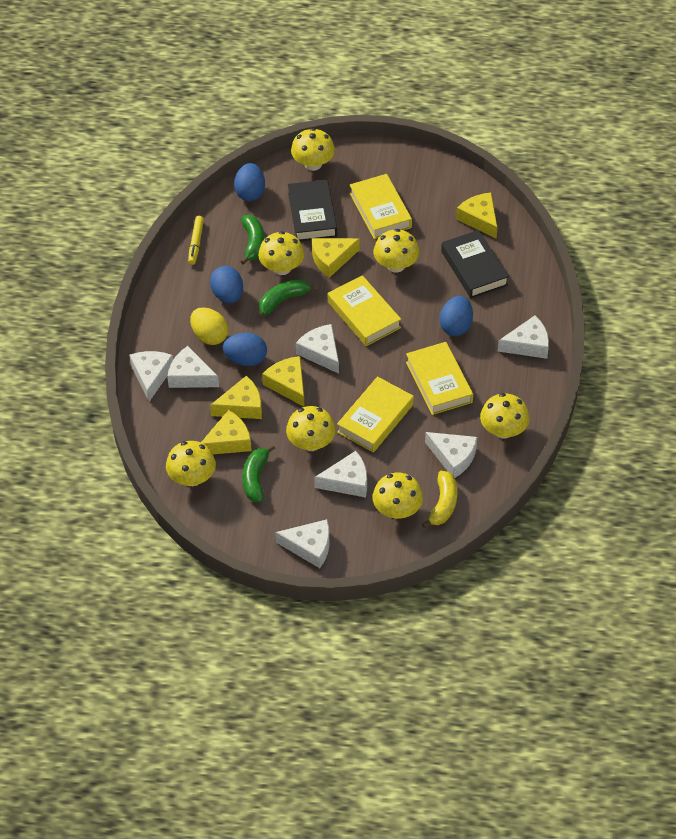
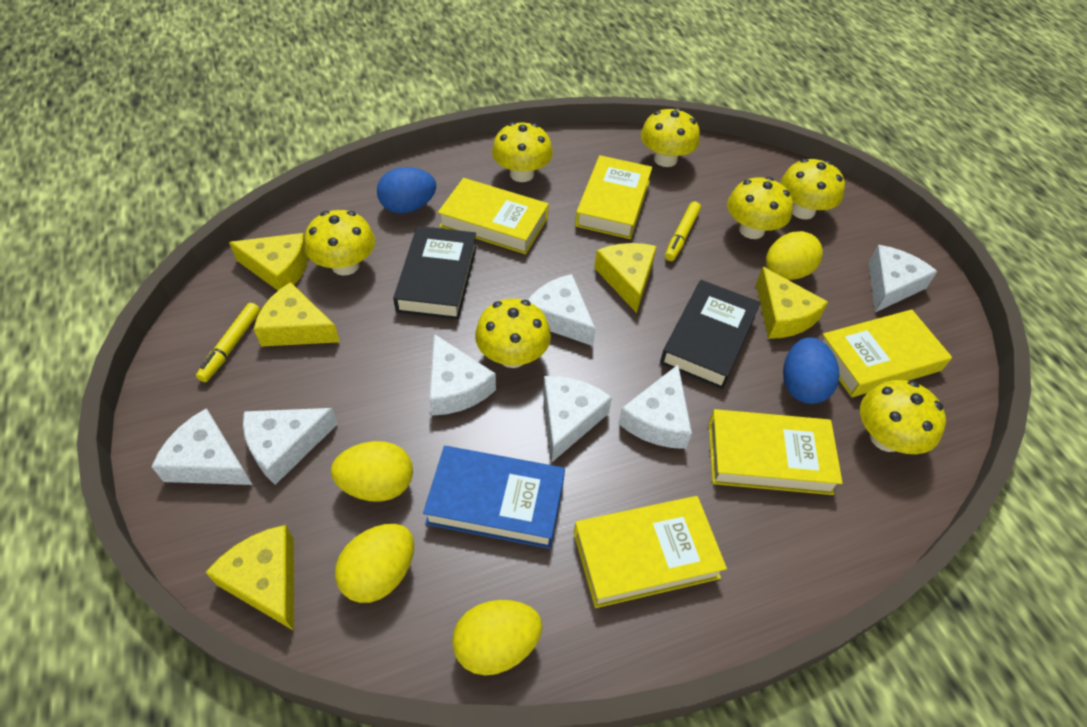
blue book: none = 0 -> [423,446,565,549] = 1
blue egg: [210,266,243,303] [223,333,267,366] [234,163,265,201] [440,296,473,336] = 4 -> [377,167,436,213] [783,338,840,404] = 2
green banana: [241,215,264,265] [243,444,275,502] [259,279,318,315] = 3 -> none = 0
yellow banana: [422,471,457,528] = 1 -> none = 0
yellow book: [328,275,401,346] [337,376,414,453] [350,174,412,239] [406,342,473,415] = 4 -> [438,178,549,254] [574,496,727,608] [575,155,652,239] [709,409,843,495] [823,309,952,397] = 5
yellow egg: [190,308,228,345] = 1 -> [331,441,413,501] [335,524,414,603] [452,600,542,675] [766,231,823,280] = 4
yellow marker: [188,216,204,265] = 1 -> [196,303,260,382] [665,202,701,261] = 2

